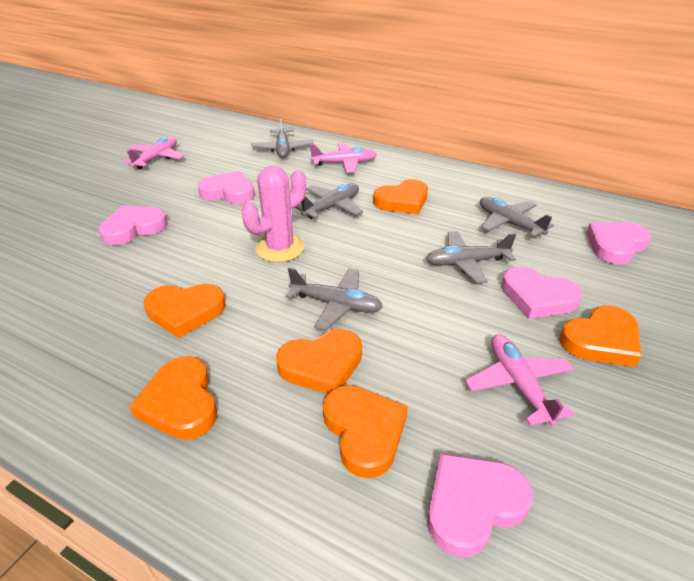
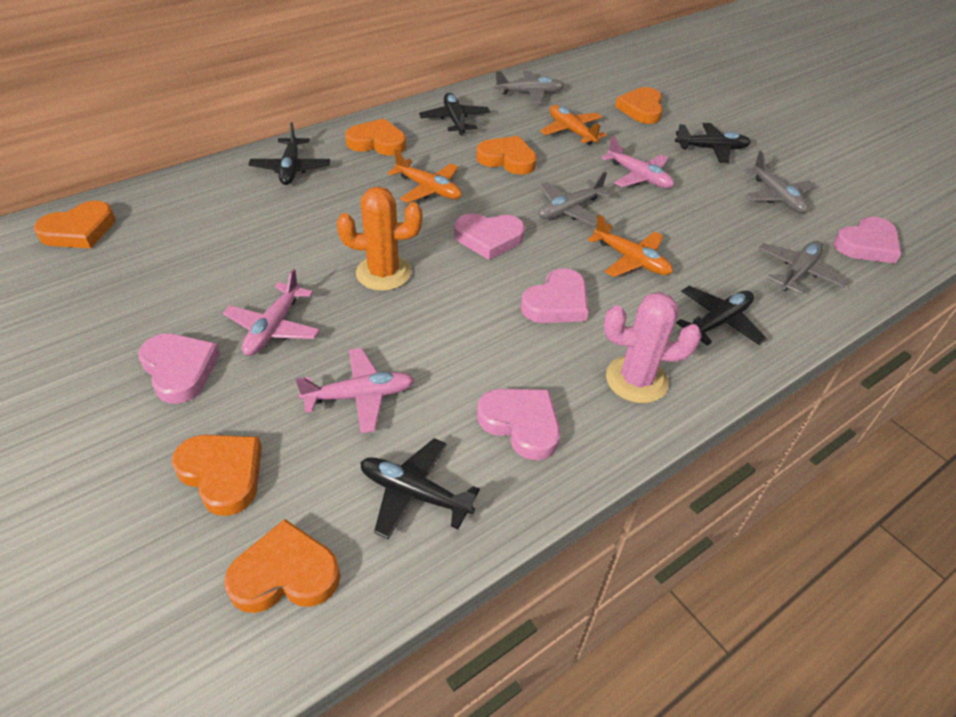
black plane: none = 0 -> [248,122,330,185] [360,438,480,539] [419,93,490,135] [675,123,751,163] [676,286,767,346] = 5
grey plane: [251,116,313,158] [285,268,383,331] [295,183,363,219] [426,231,516,284] [480,197,554,237] = 5 -> [495,71,564,104] [539,172,612,226] [743,151,815,213] [758,241,848,294] = 4
orange cactus: none = 0 -> [337,187,422,291] = 1
orange plane: none = 0 -> [388,149,462,203] [540,105,607,145] [588,215,673,277] = 3

